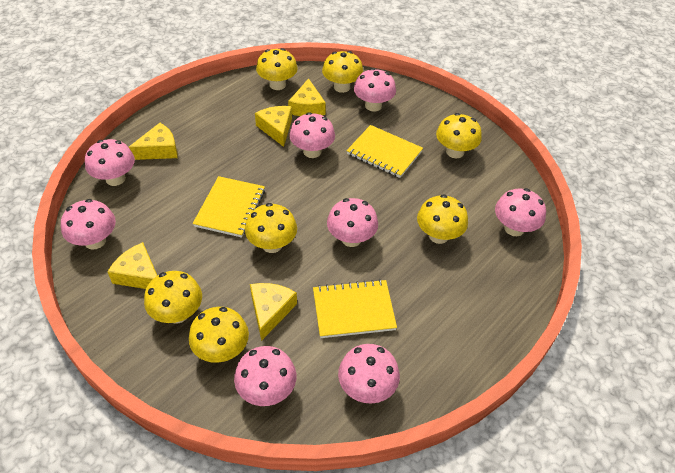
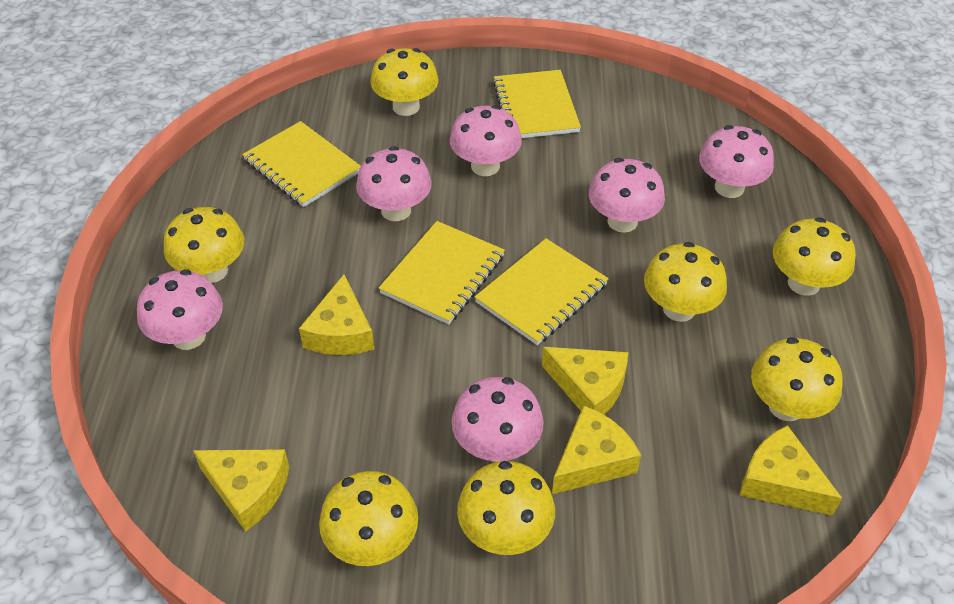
pink mushroom: [61,199,116,250] [85,139,135,186] [234,346,296,406] [289,112,335,158] [327,198,378,247] [338,344,400,404] [354,68,396,112] [495,188,546,236] = 8 -> [137,269,223,350] [356,146,432,221] [450,105,522,176] [451,377,543,462] [589,158,665,233] [699,125,774,198] = 6
yellow notebook: [193,176,265,238] [313,279,397,338] [347,125,423,178] = 3 -> [242,121,361,207] [379,221,505,325] [475,238,609,345] [493,70,581,138] = 4

